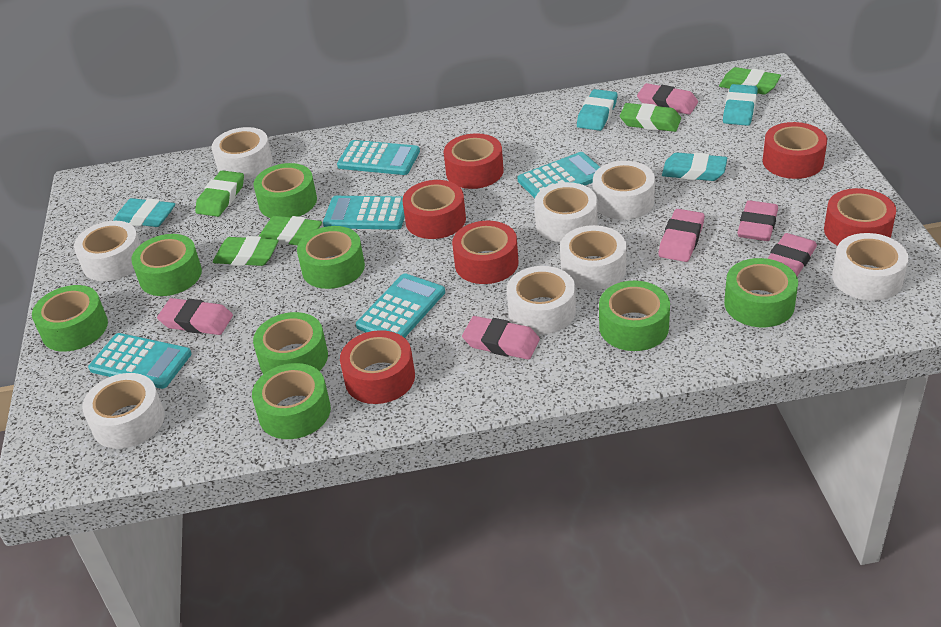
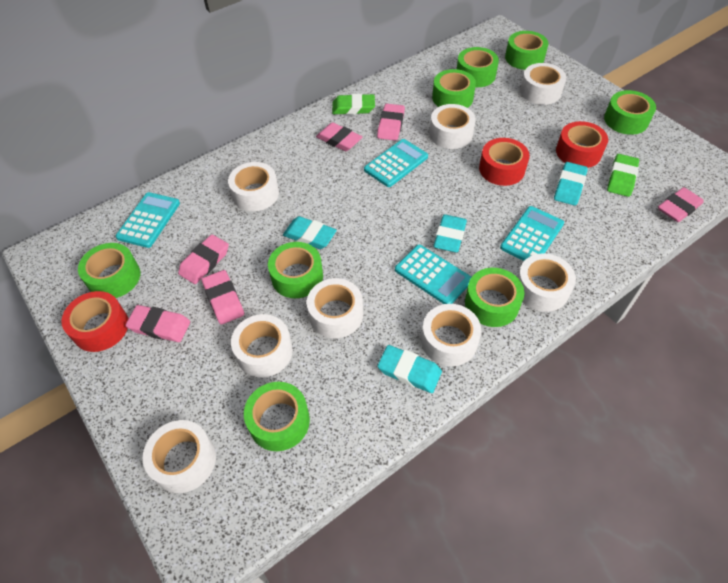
green eraser: [195,170,244,217] [213,236,279,266] [258,216,322,245] [620,103,681,132] [719,67,781,95] = 5 -> [332,94,375,115] [607,154,639,197] = 2
red tape: [340,330,415,404] [402,180,466,239] [444,133,504,189] [452,221,519,284] [763,122,827,179] [824,188,896,246] = 6 -> [61,291,128,352] [479,138,530,186] [556,121,608,168] = 3
turquoise calculator: [88,333,192,389] [323,196,405,230] [337,140,420,175] [356,273,445,338] [517,152,600,198] = 5 -> [116,192,180,248] [364,139,428,187] [395,245,471,304] [500,206,564,261] = 4

